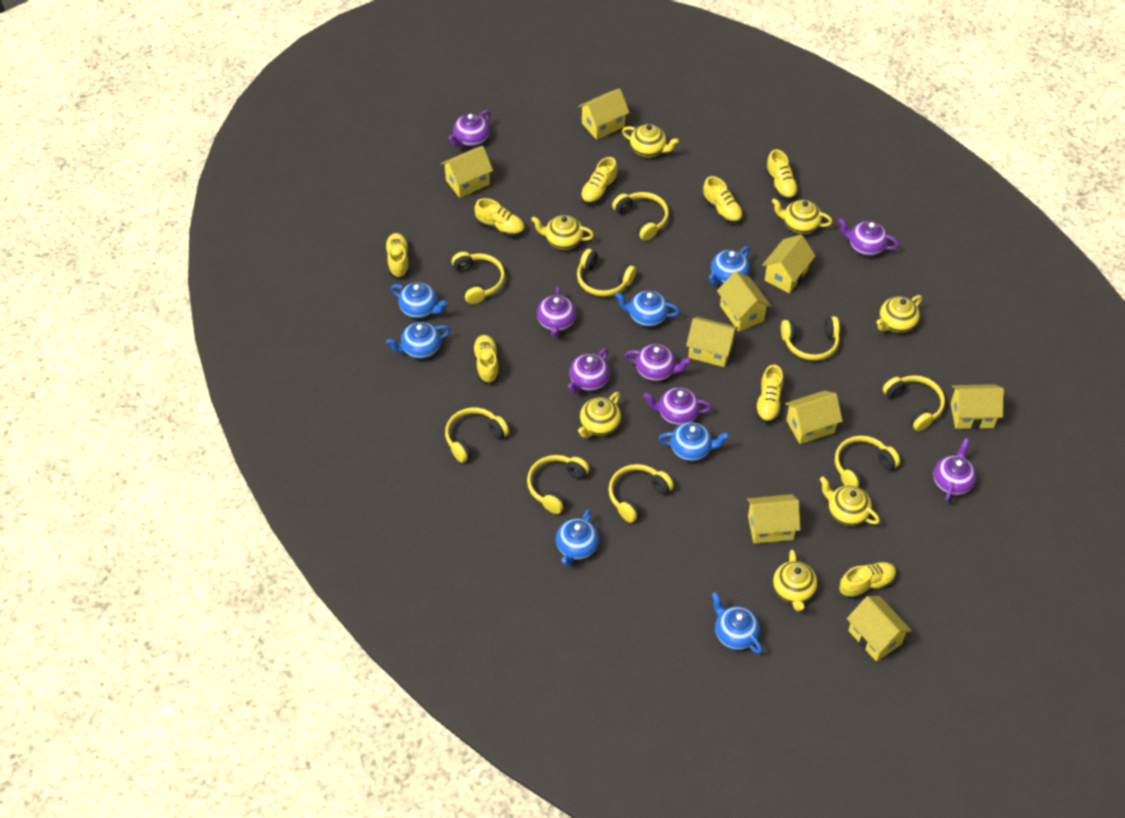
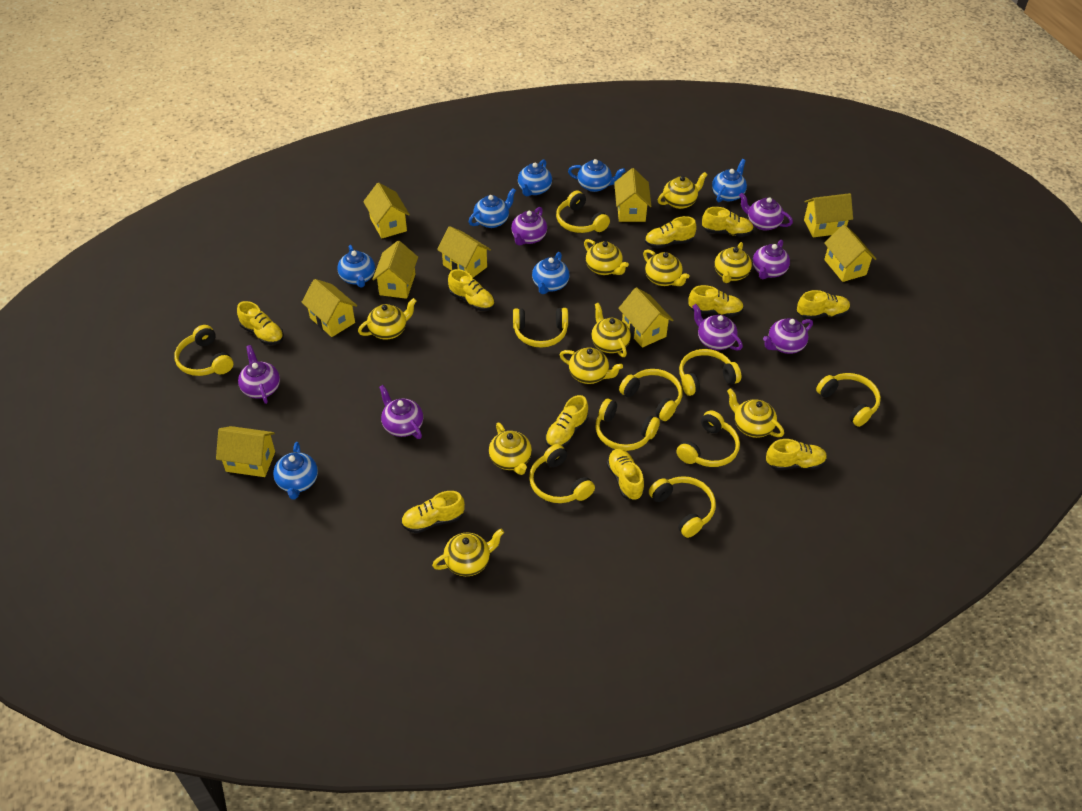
yellow headphones: [445,408,509,463] [452,252,505,304] [527,455,589,514] [577,249,636,296] [608,464,674,523] [612,192,669,241] [781,316,840,360] [835,436,900,488] [883,375,945,431] = 9 -> [174,325,233,376] [513,308,568,348] [529,444,595,503] [556,191,610,233] [596,399,660,451] [619,369,682,421] [649,476,716,538] [677,410,740,467] [679,349,741,396] [816,373,881,427] = 10
yellow shoe: [385,233,409,278] [472,335,499,383] [474,198,525,237] [580,157,618,204] [703,176,743,224] [755,365,783,423] [766,149,799,200] [839,562,897,599] = 8 -> [237,301,284,345] [401,491,465,533] [448,269,494,311] [545,395,588,447] [606,449,644,500] [645,216,697,249] [688,285,744,317] [702,207,754,237] [766,439,827,470] [797,290,850,319] = 10
yellow teapot: [531,215,594,250] [578,392,621,438] [622,124,679,157] [772,198,832,234] [773,549,817,611] [820,476,880,526] [877,295,922,333] = 7 -> [358,298,416,340] [432,529,504,576] [489,423,532,475] [560,347,623,384] [584,239,629,275] [591,303,631,357] [643,249,690,286] [658,172,708,209] [714,242,752,283] [727,388,784,438] = 10

